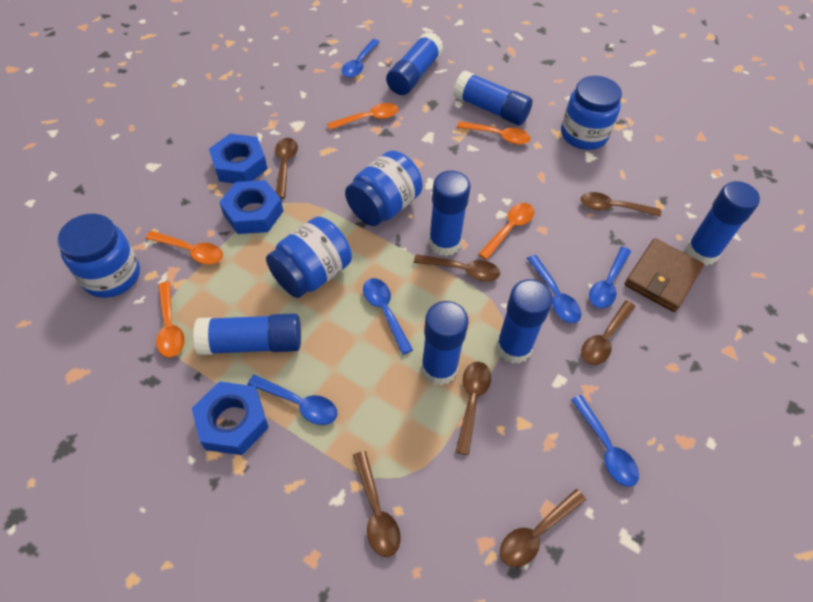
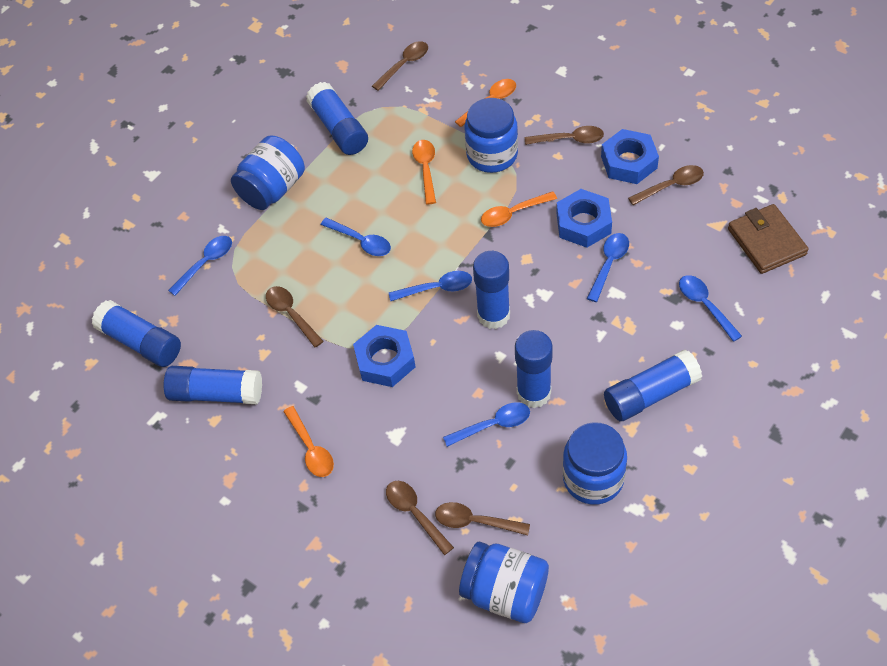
blue glue stick: [193,313,301,355] [386,32,443,95] [421,301,468,385] [429,171,471,256] [453,70,533,126] [496,279,553,364] [685,181,760,266] = 7 -> [92,300,181,367] [163,366,262,404] [306,82,368,155] [473,251,510,329] [515,330,553,408] [604,349,702,421] = 6
brown spoon: [275,138,298,199] [353,451,401,557] [414,254,500,281] [456,362,491,455] [500,489,586,567] [581,192,661,217] [581,300,635,365] = 7 -> [266,286,324,347] [372,41,428,91] [386,481,454,555] [435,502,530,535] [525,126,604,145] [628,165,704,205] = 6
orange spoon: [146,231,223,264] [156,282,185,357] [327,103,399,130] [457,121,530,144] [478,203,534,260] = 5 -> [283,406,334,477] [412,140,436,204] [455,79,516,127] [481,191,557,227] = 4

